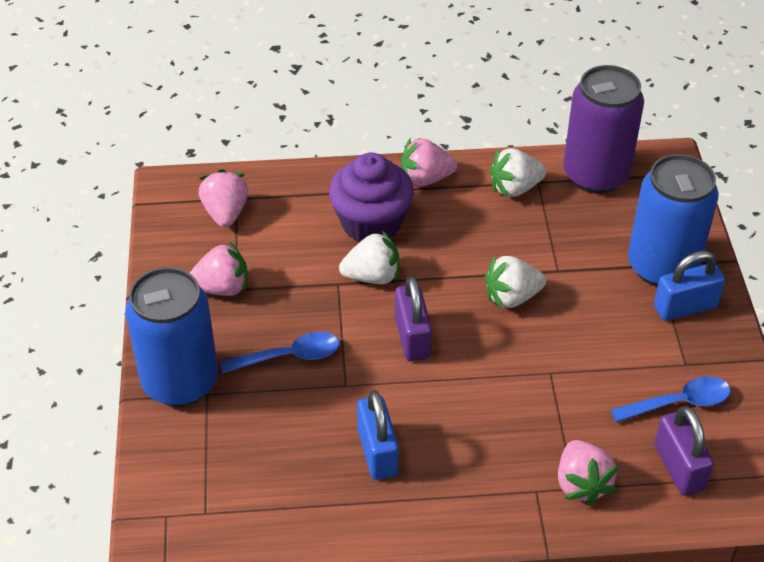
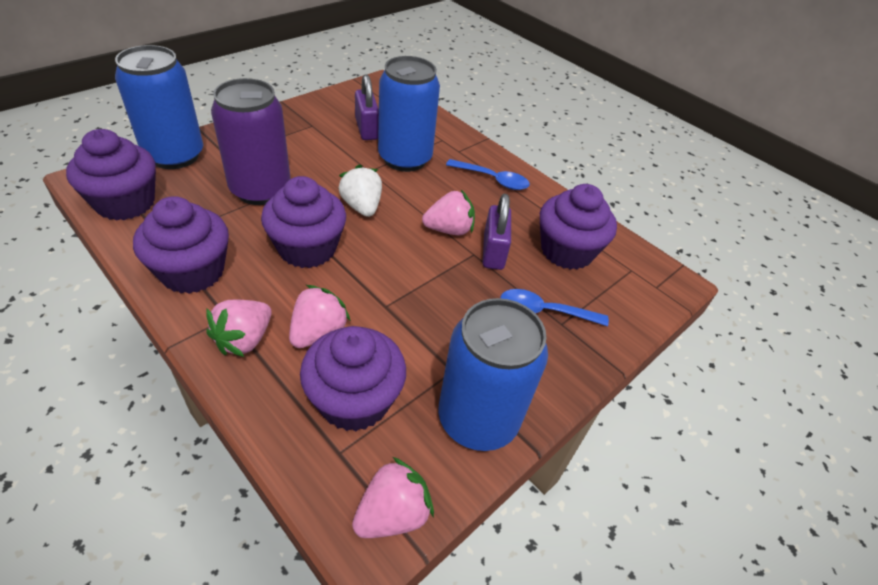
blue can: [125,267,218,407] [628,154,718,287] = 2 -> [115,45,203,169] [378,56,440,172] [438,298,548,451] = 3
blue padlock: [357,390,399,480] [654,251,725,321] = 2 -> none = 0
purple cupcake: [329,153,414,242] = 1 -> [66,129,156,221] [133,196,229,294] [261,176,346,268] [300,326,406,431] [540,184,617,270] = 5
white strawberry: [339,230,399,284] [485,256,546,309] [489,148,546,197] = 3 -> [338,164,382,217] = 1

